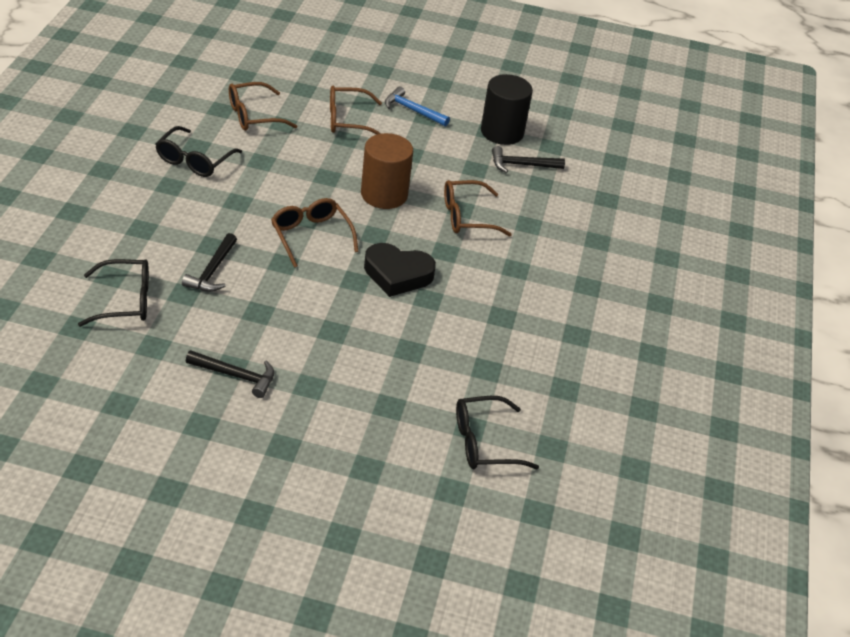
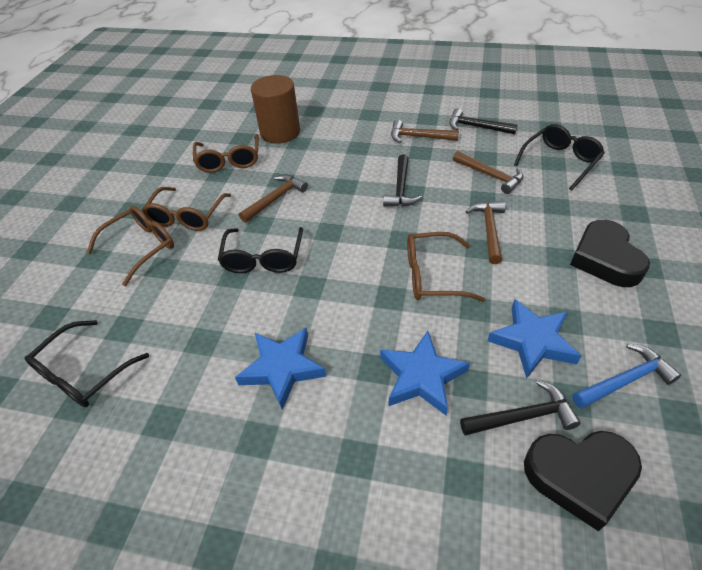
black cylinder: [481,74,533,145] = 1 -> none = 0
black heart: [364,243,436,297] = 1 -> [524,431,642,531] [570,220,650,287] = 2
blue star: none = 0 -> [235,328,326,410] [380,331,470,415] [487,299,581,378] = 3
brown hammer: none = 0 -> [239,175,308,223] [391,120,459,143] [453,151,523,194] [465,201,506,264] = 4

